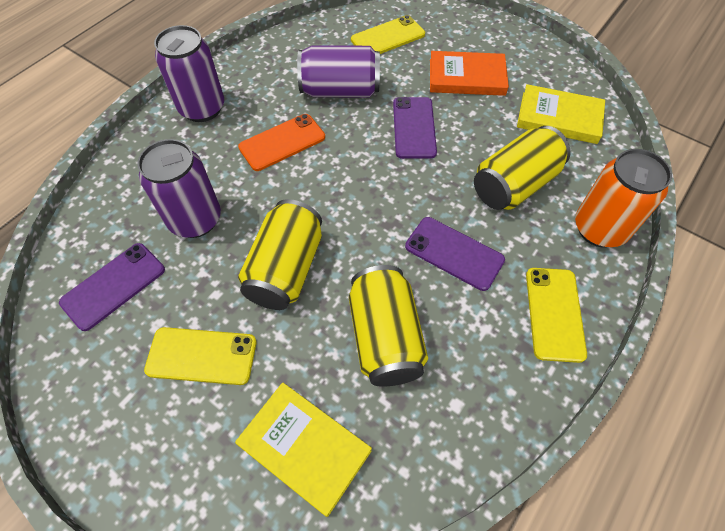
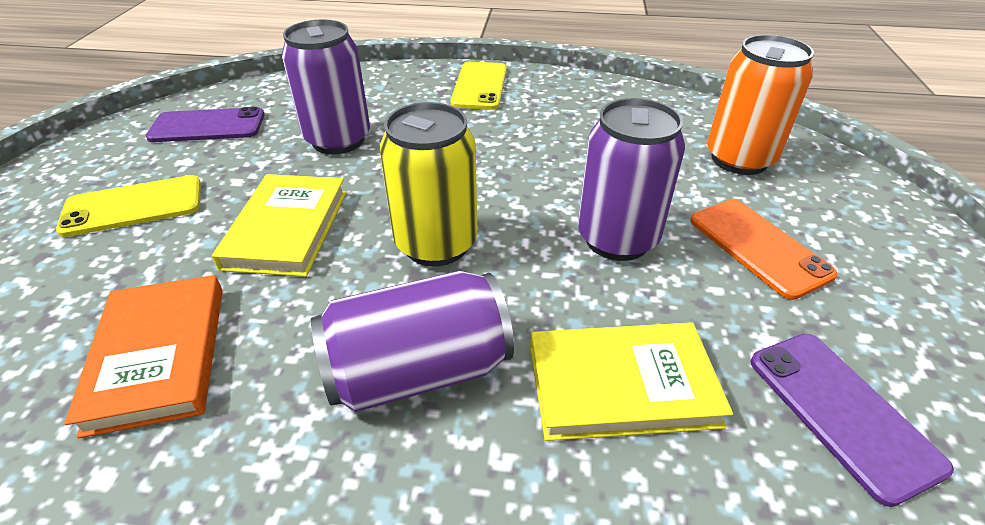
purple phone: [59,243,165,331] [393,97,437,159] [405,217,505,291] = 3 -> [146,107,265,142] [751,334,954,507] = 2
yellow can: [238,199,322,310] [349,265,428,387] [474,126,571,210] = 3 -> [379,102,478,266] = 1
yellow phone: [144,327,257,385] [351,15,425,54] [526,268,587,363] = 3 -> [56,175,201,237] [451,62,507,110] = 2

